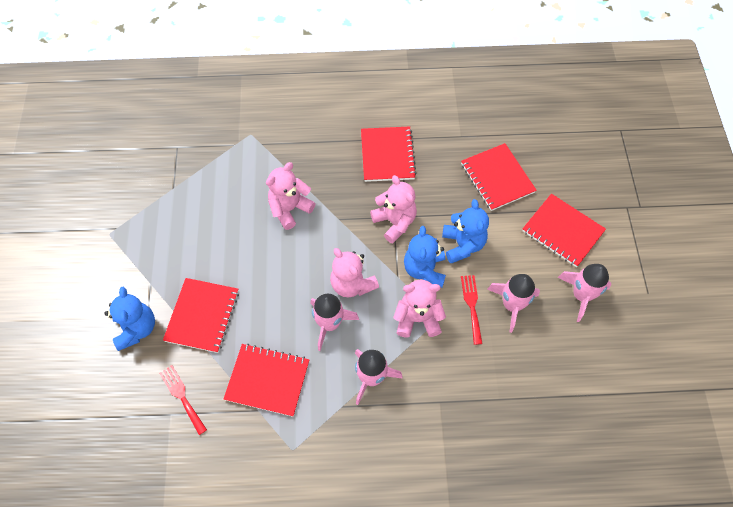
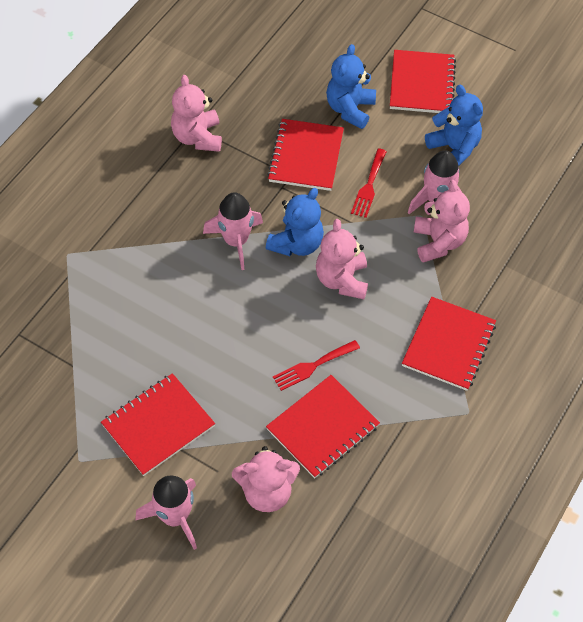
pink rocket: [311,294,359,351] [355,349,403,405] [487,274,540,333] [558,264,611,322] = 4 -> [135,476,197,550] [203,192,263,270] [408,150,462,214] = 3

